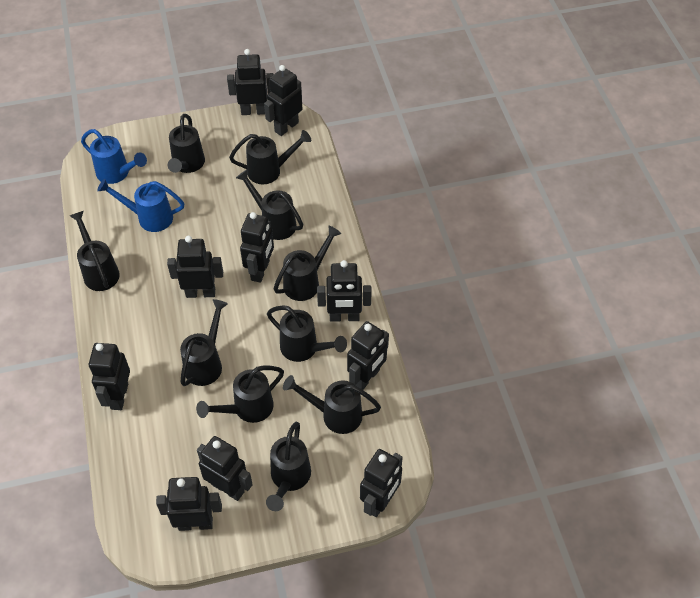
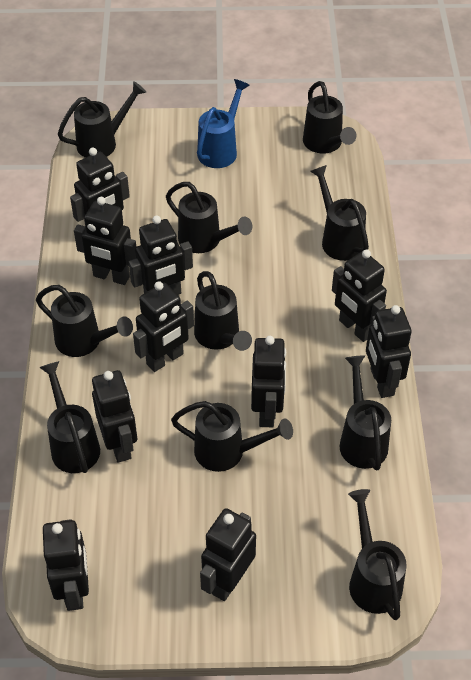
blue watering can: [81,129,147,184] [97,179,184,232] = 2 -> [197,79,249,168] = 1

